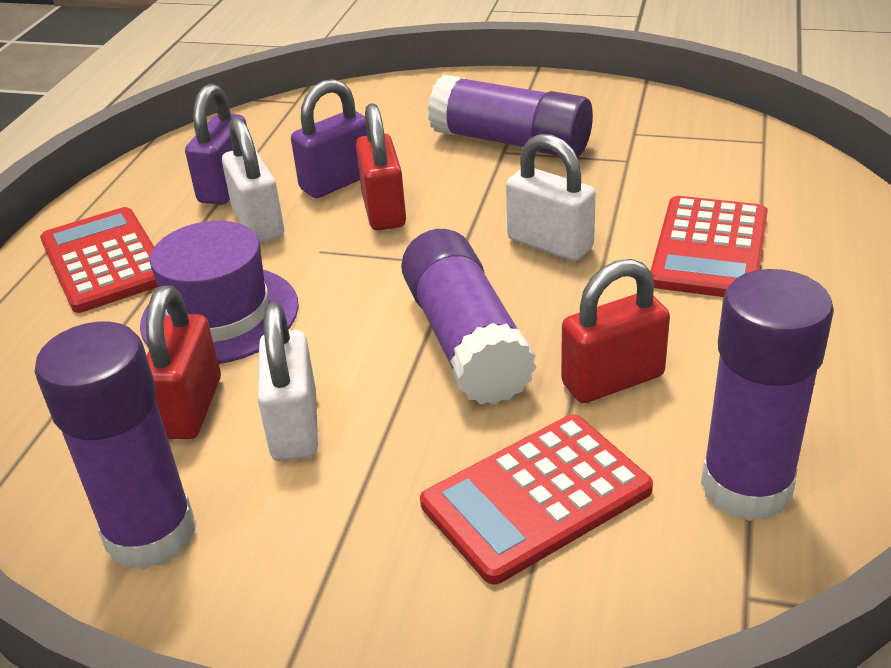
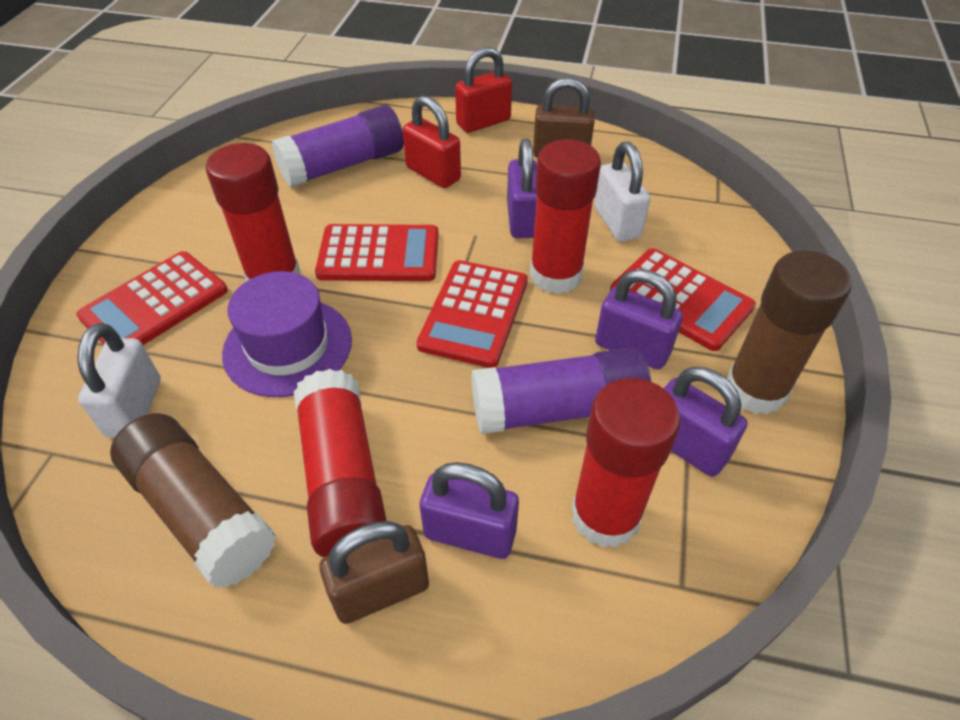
brown glue stick: none = 0 -> [110,413,276,588] [727,250,852,415] = 2
brown padlock: none = 0 -> [319,521,429,624] [533,77,594,158] = 2
purple glue stick: [35,322,196,570] [401,229,537,405] [428,75,593,158] [701,269,834,521] = 4 -> [272,105,404,187] [471,348,651,434] = 2
purple padlock: [185,84,247,205] [291,79,367,198] = 2 -> [420,462,519,559] [507,139,537,238] [595,269,683,370] [663,367,748,477] = 4
red calculator: [40,207,158,313] [420,414,653,585] [650,196,768,297] = 3 -> [76,251,228,345] [315,224,439,281] [417,260,528,368] [610,248,756,351] = 4
red glue stick: none = 0 -> [206,143,301,281] [294,369,387,557] [530,140,601,294] [571,378,681,548] = 4
red padlock: [146,285,221,439] [356,103,406,231] [561,259,670,403] = 3 -> [403,95,461,188] [455,47,512,133] = 2
white padlock: [222,117,284,243] [258,302,318,461] [506,134,596,261] = 3 -> [77,323,161,438] [594,142,650,242] = 2

